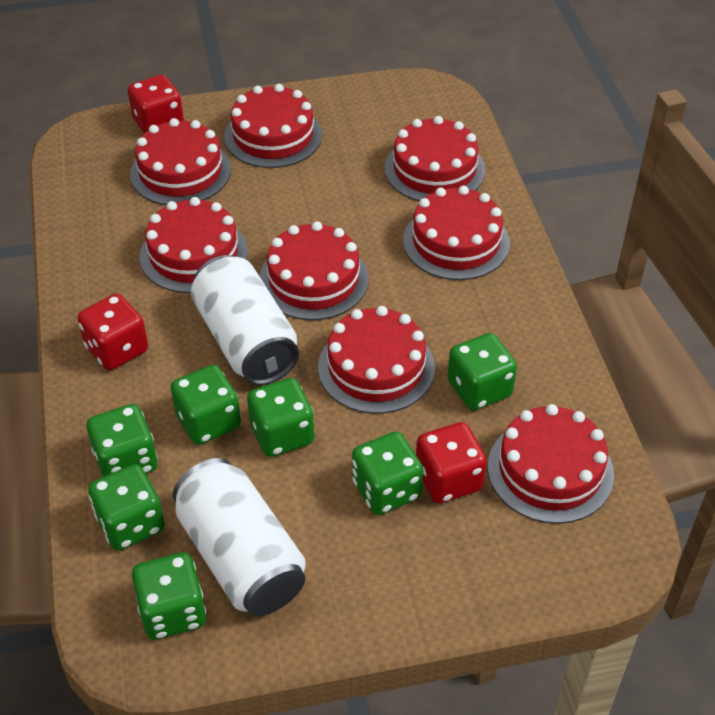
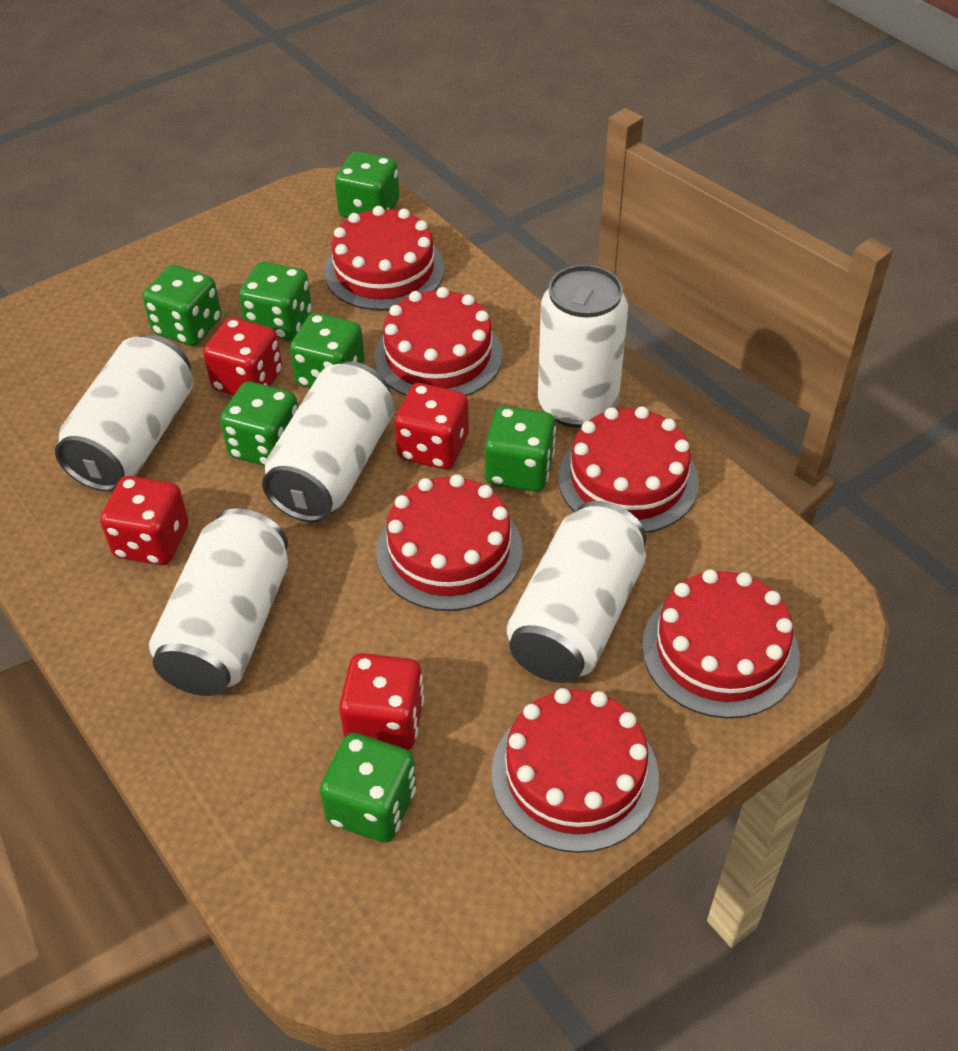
red cake: [130,118,231,205] [140,197,248,293] [224,84,322,168] [259,222,369,320] [318,306,435,414] [385,116,485,201] [403,186,510,280] [488,404,614,524] = 8 -> [324,206,445,311] [374,287,503,396] [376,474,523,611] [491,688,659,853] [558,407,699,533] [642,569,800,718] = 6
red dice: [77,293,148,370] [128,75,184,133] [416,422,487,503] = 3 -> [100,476,189,565] [203,318,282,395] [339,653,424,750] [394,383,469,469] = 4
white can: [173,458,306,616] [191,255,299,385] = 2 -> [55,335,193,492] [149,508,288,696] [262,361,394,522] [506,501,647,683] [538,265,628,428] = 5

